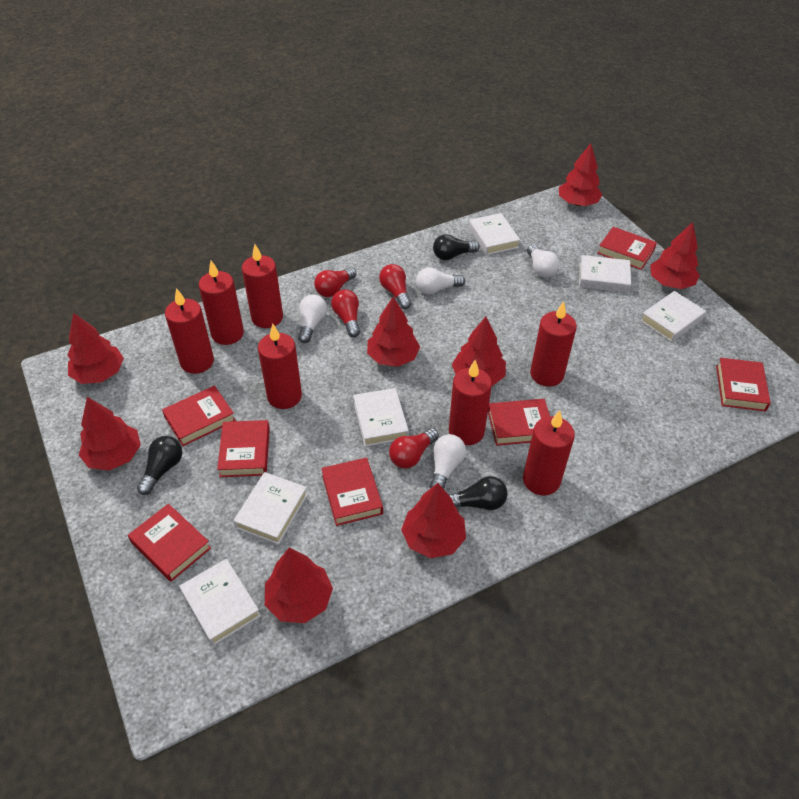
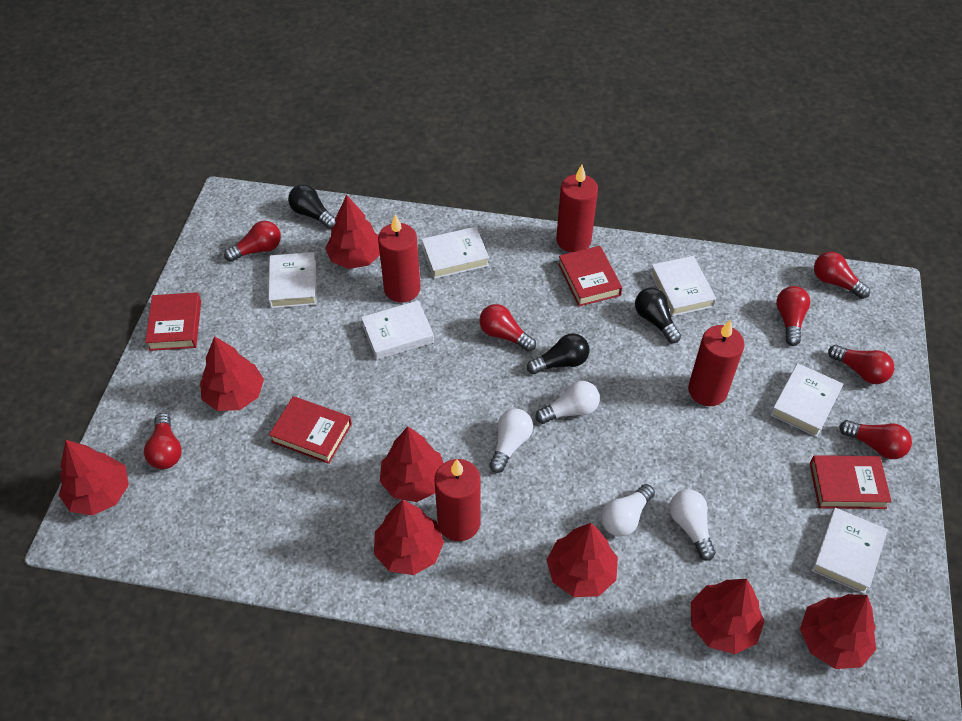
red book: [128,504,211,582] [162,386,236,446] [217,420,270,477] [321,458,383,526] [488,399,550,446] [597,227,657,270] [716,358,771,412] = 7 -> [145,292,201,351] [269,396,352,464] [558,246,622,306] [810,455,892,509] = 4
red candle: [165,288,214,374] [199,261,244,345] [242,244,283,328] [258,324,302,409] [449,360,492,445] [523,410,575,495] [530,301,577,387] = 7 -> [378,215,421,303] [435,459,480,541] [556,165,598,253] [688,320,744,406] = 4
red light bulb: [314,267,357,297] [331,289,360,337] [379,264,411,309] [389,428,439,469] = 4 -> [144,413,182,469] [224,221,281,262] [479,304,536,352] [776,286,810,346] [814,252,870,299] [828,345,894,384] [839,420,912,459] = 7

